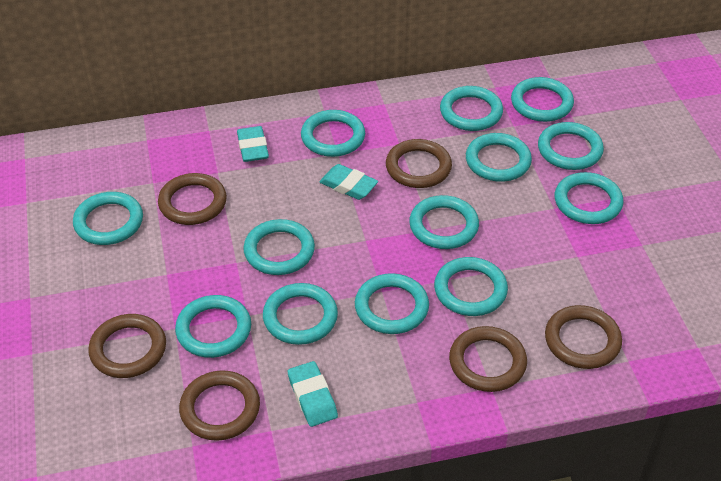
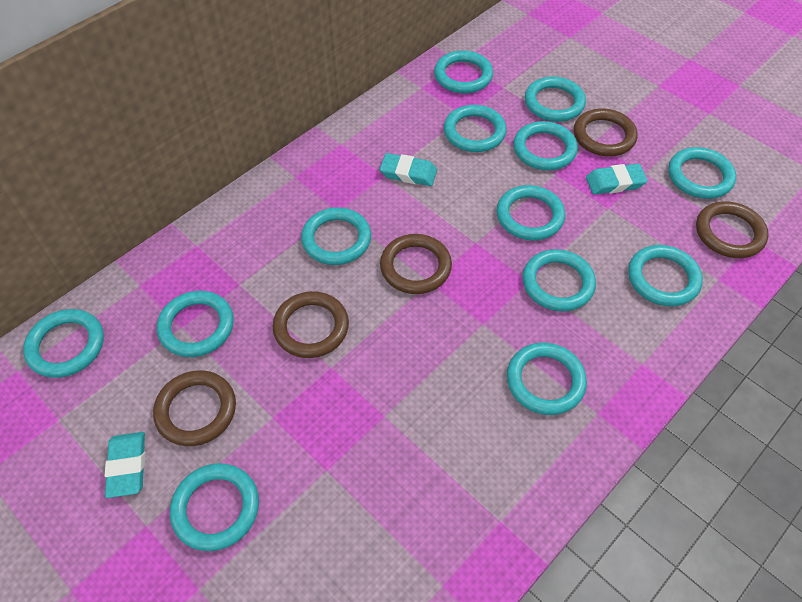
brown ring: [88,314,166,378] [158,173,227,225] [179,370,260,441] [386,139,452,188] [449,326,527,392] [545,305,622,369] = 6 -> [153,370,236,446] [273,291,349,358] [380,234,452,294] [574,109,638,156] [696,201,769,258] = 5

